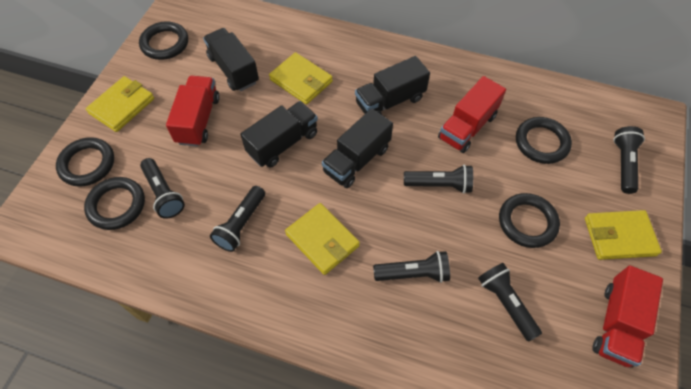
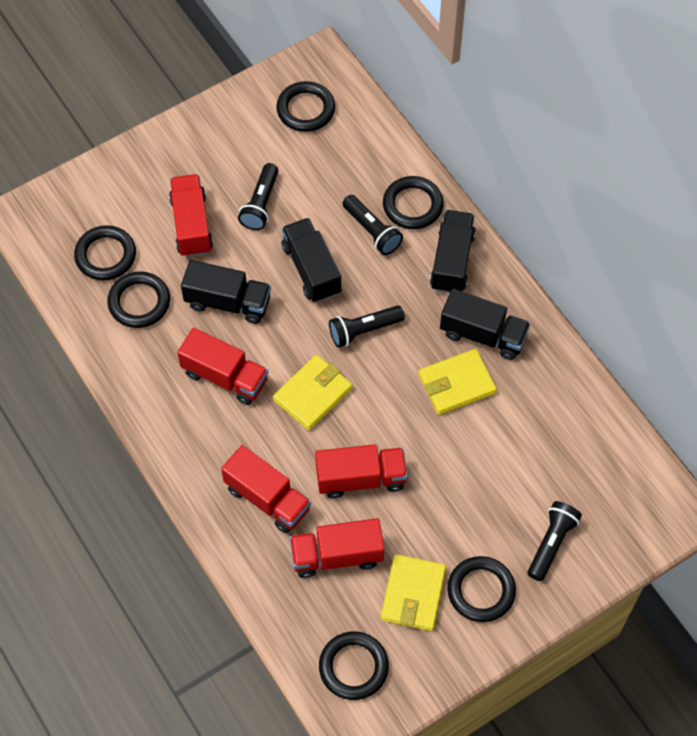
black flashlight: [140,158,185,219] [210,186,265,252] [373,251,450,283] [404,165,473,194] [478,263,542,342] [613,126,645,194] = 6 -> [238,163,278,230] [329,305,405,348] [342,195,403,255] [528,501,582,581] = 4
black ring: [56,137,114,187] [84,177,145,230] [139,21,188,60] [499,193,560,248] [516,117,572,164] = 5 -> [74,225,136,280] [107,272,170,328] [276,81,335,132] [319,631,389,700] [383,176,443,229] [447,556,516,622] = 6
red truck: [166,76,220,147] [438,76,506,153] [592,265,663,368] = 3 -> [169,174,213,257] [177,328,268,405] [221,445,311,533] [290,518,384,578] [315,444,408,499] = 5
yellow wallet: [86,76,154,132] [269,52,333,104] [285,203,360,275] [585,210,662,260] = 4 -> [273,355,352,430] [381,554,446,631] [419,349,497,415] = 3

